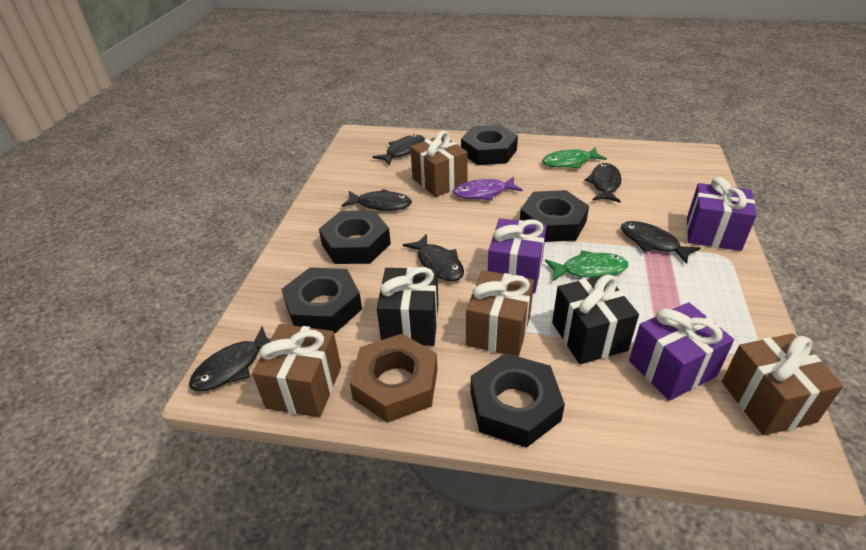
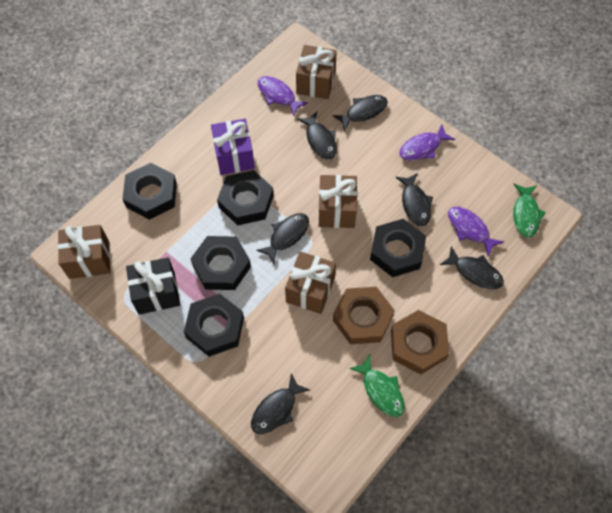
black gift: [377,267,438,346] [552,274,639,364] = 2 -> [126,257,180,315] = 1
brown nut: [349,334,437,423] = 1 -> [333,287,395,344] [391,310,449,375] = 2
purple fish: [453,177,523,201] = 1 -> [258,76,308,116] [399,125,455,160] [448,207,504,256] = 3
purple gift: [488,218,547,293] [629,302,734,400] [687,177,757,251] = 3 -> [211,119,255,175] = 1

